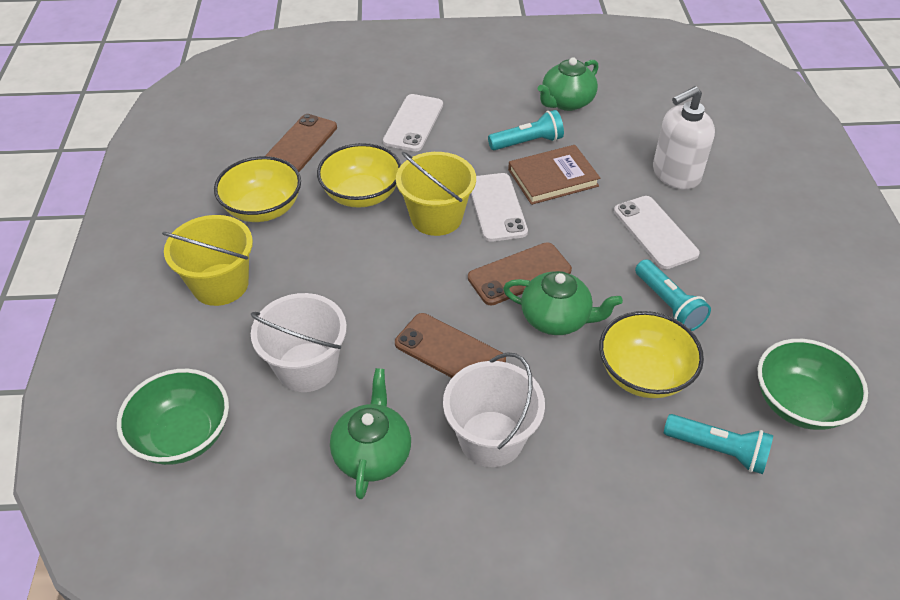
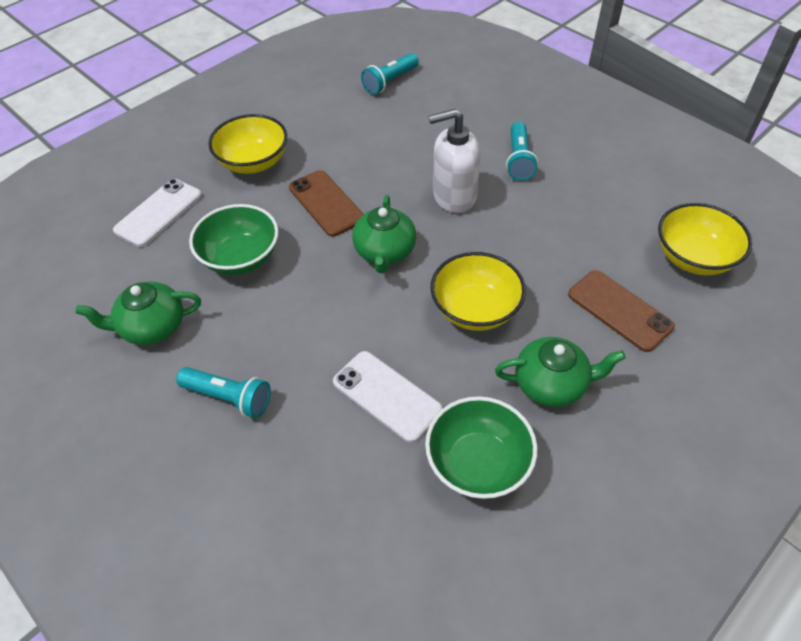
brown book: [508,145,600,205] = 1 -> none = 0
brown phone: [265,114,337,172] [395,313,506,378] [468,242,572,305] = 3 -> [289,170,364,237] [568,270,675,352] = 2
white bucket: [250,293,347,392] [443,352,545,467] = 2 -> none = 0
white phone: [383,94,443,151] [471,173,528,242] [614,196,700,269] = 3 -> [113,179,202,247] [333,351,443,443] = 2
yellow bucket: [162,215,253,306] [396,152,476,236] = 2 -> none = 0

